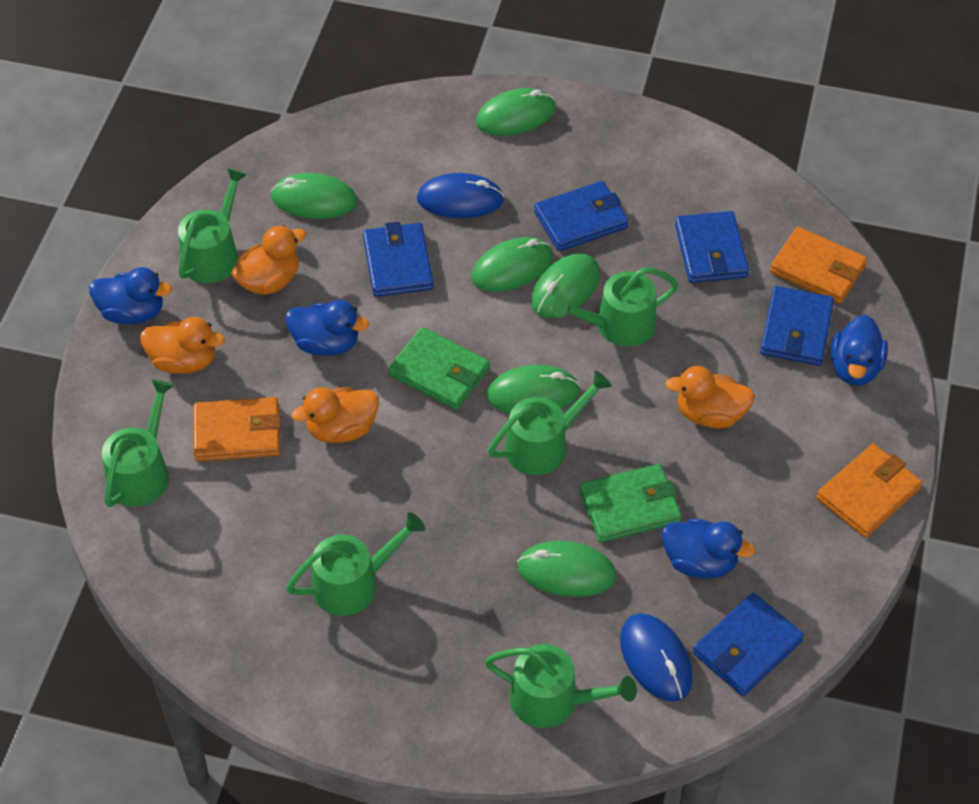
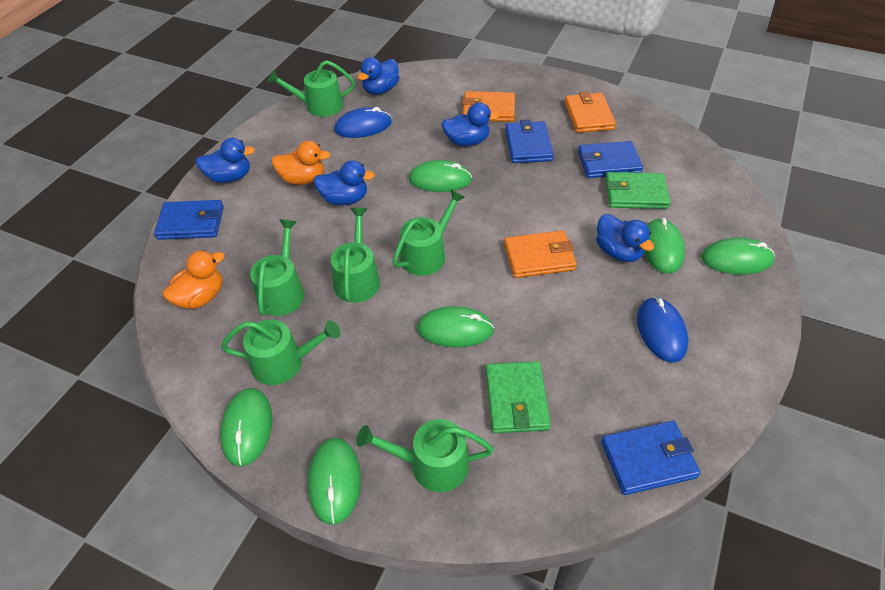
blue duck: [89,267,172,324] [286,300,369,356] [662,519,755,578] [830,315,888,386] = 4 -> [196,138,255,183] [314,160,375,205] [357,57,399,95] [441,102,499,146] [596,214,654,262] = 5
blue wallet: [363,222,434,297] [534,181,629,251] [675,211,749,283] [693,593,804,696] [760,286,834,366] = 5 -> [154,200,224,240] [505,119,554,163] [578,141,643,178] [601,421,700,495] = 4
orange duck: [141,317,225,374] [232,225,306,295] [291,387,379,443] [665,366,755,428] = 4 -> [162,250,224,309] [272,141,330,185] = 2

